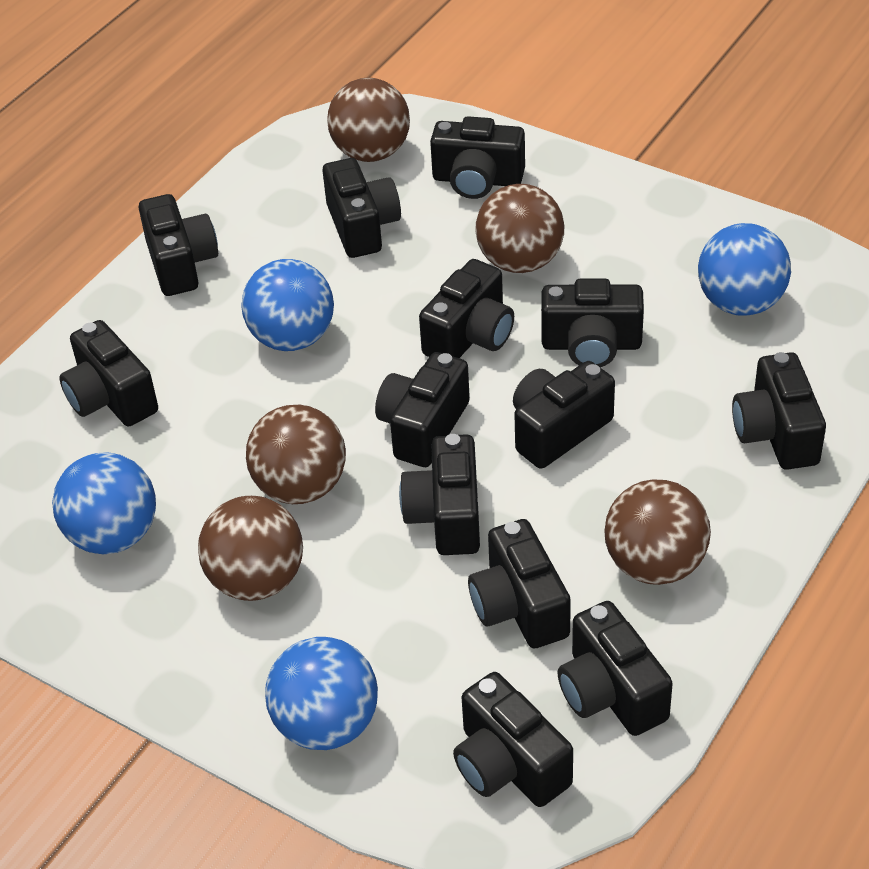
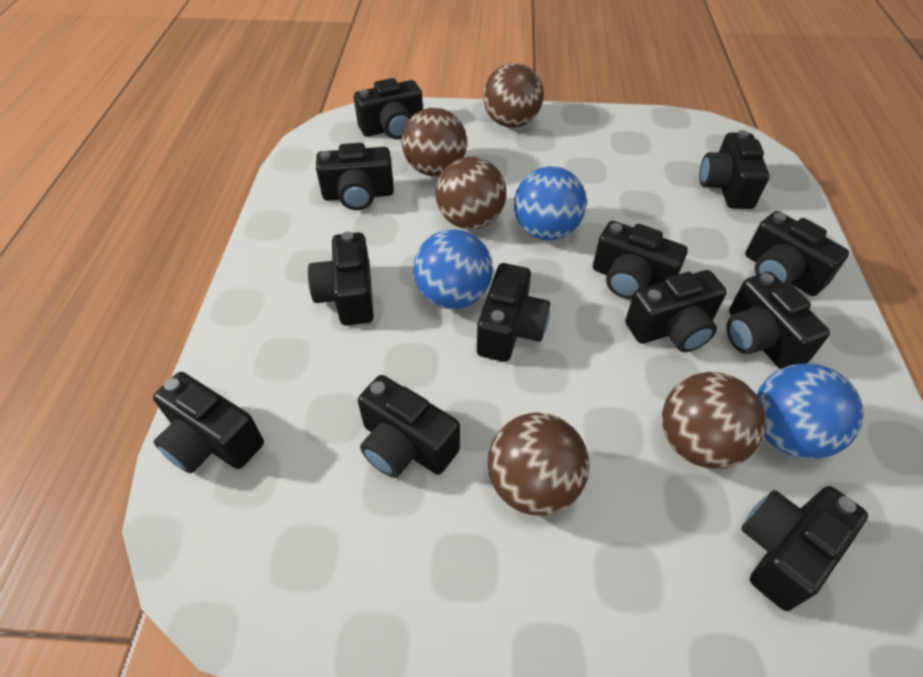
black camera: [59,320,158,427] [138,194,218,296] [323,158,401,258] [375,352,470,467] [399,434,480,555] [419,259,514,358] [430,116,525,199] [453,672,573,807] [468,519,571,648] [513,361,615,469] [541,279,644,367] [557,601,673,736] [732,352,826,470] = 13 -> [153,372,264,474] [308,232,374,325] [316,143,394,210] [354,78,423,139] [358,375,460,478] [477,263,550,362] [593,221,688,299] [625,270,727,352] [699,130,770,209] [726,272,830,369] [741,486,868,611] [745,211,849,296] = 12
blue ball: [52,452,156,554] [241,259,334,351] [265,637,378,750] [698,223,791,316] = 4 -> [413,229,493,309] [514,166,587,240] [757,363,864,459] = 3

